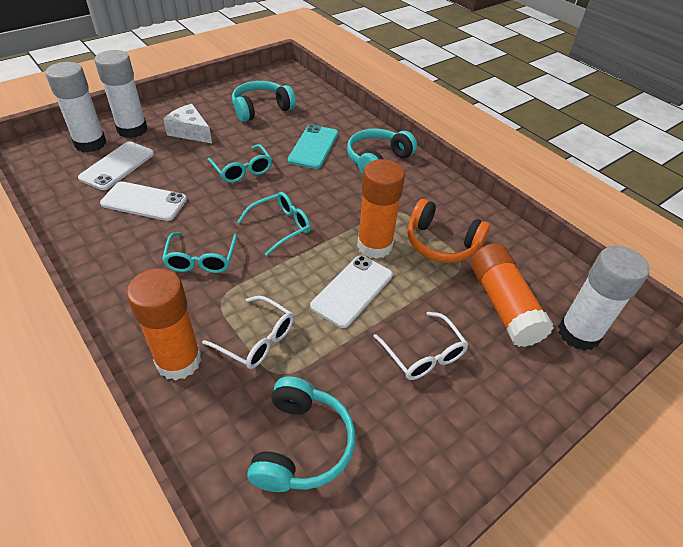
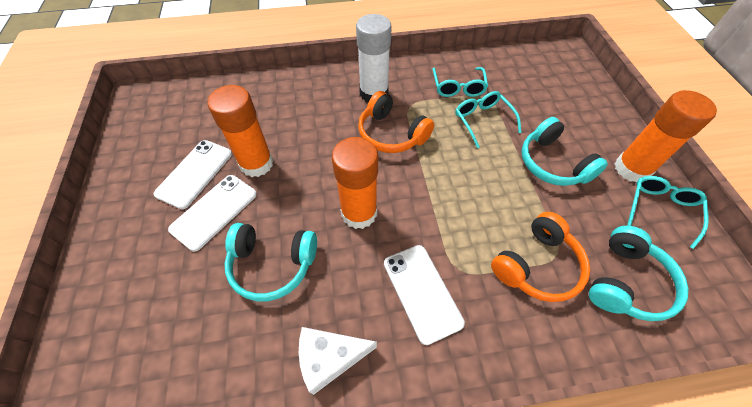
orange headphones: [408,199,490,263] = 1 -> [358,91,434,153] [491,212,590,302] = 2
turquoise phone: [288,124,338,169] = 1 -> none = 0
white glasses: [202,296,294,369] [373,312,469,380] = 2 -> none = 0
white glue stick: [46,62,106,153] [95,50,147,138] [558,246,650,351] = 3 -> [356,14,392,102] = 1

